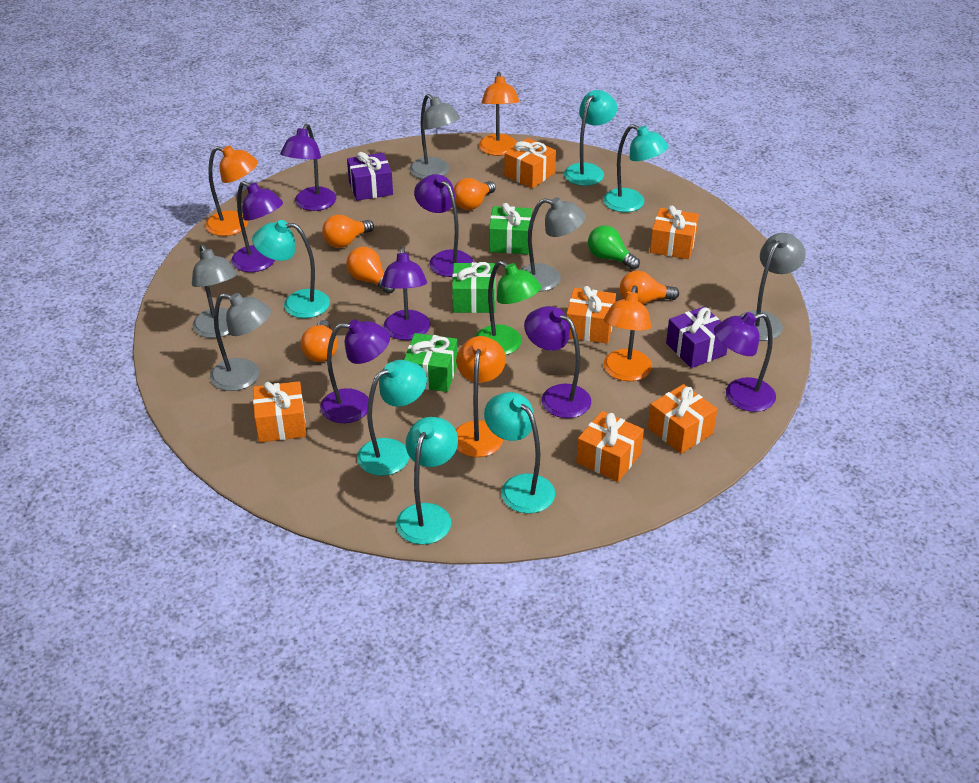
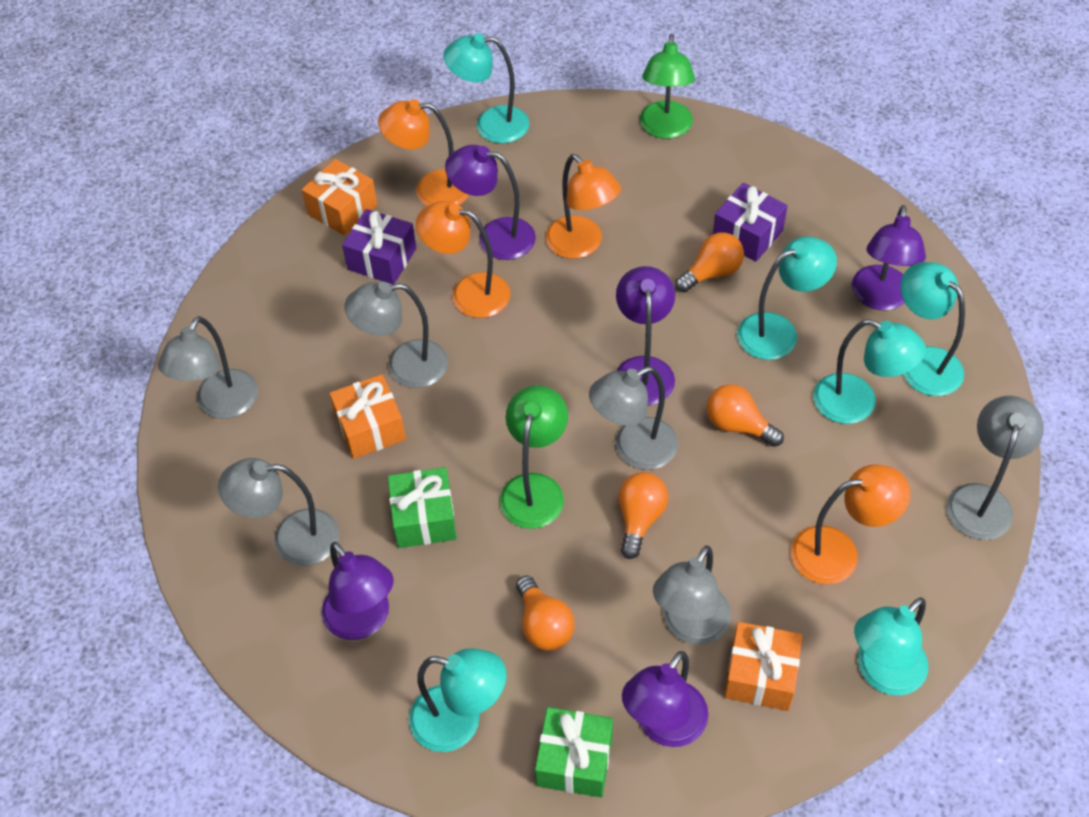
green gift: [404,333,458,392] [452,262,495,313] [489,203,532,254] = 3 -> [388,467,457,548] [535,707,613,798] = 2
green lamp: [475,260,541,355] = 1 -> [500,385,568,529] [640,34,695,139] = 2
green light bulb: [588,225,640,270] = 1 -> none = 0
grey lamp: [192,244,237,338] [210,293,271,391] [410,94,460,179] [520,197,586,291] [740,233,806,341] = 5 -> [158,316,258,419] [218,458,340,566] [345,282,448,388] [589,367,678,470] [653,545,731,645] [947,396,1044,540] = 6
orange gift: [253,381,306,442] [504,138,556,189] [566,286,616,344] [576,411,644,482] [648,384,717,454] [650,206,699,259] = 6 -> [302,159,378,236] [329,374,406,459] [724,622,802,711] = 3
orange light bulb: [301,320,338,362] [322,215,374,248] [346,247,395,294] [454,178,496,210] [620,270,679,304] = 5 -> [516,575,575,651] [619,472,668,559] [675,232,744,293] [706,384,784,447] = 4
purple lamp: [231,181,283,272] [280,124,336,211] [320,319,390,423] [381,246,430,340] [414,174,473,277] [524,306,591,418] [714,312,776,412] = 7 -> [322,542,394,640] [445,145,536,260] [616,266,675,405] [622,651,708,747] [852,205,926,310] = 5

